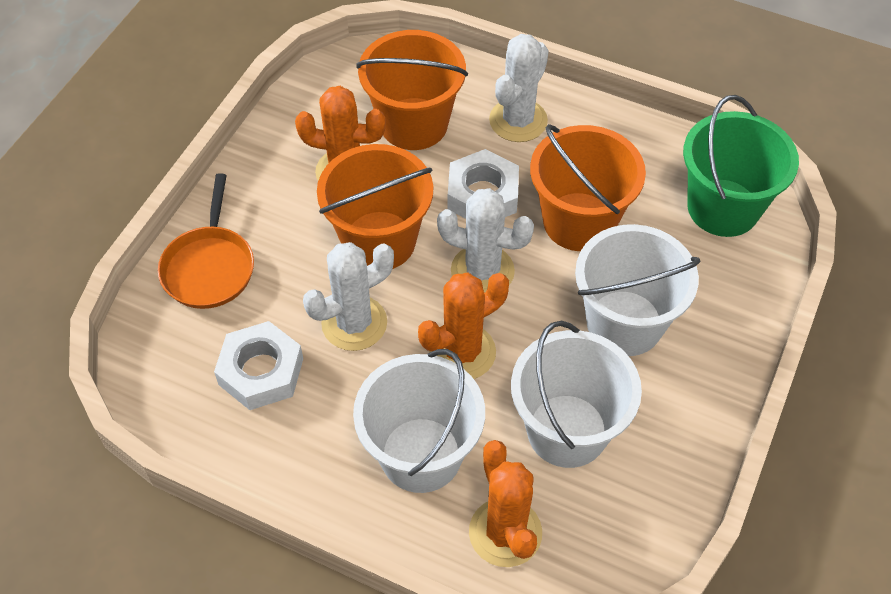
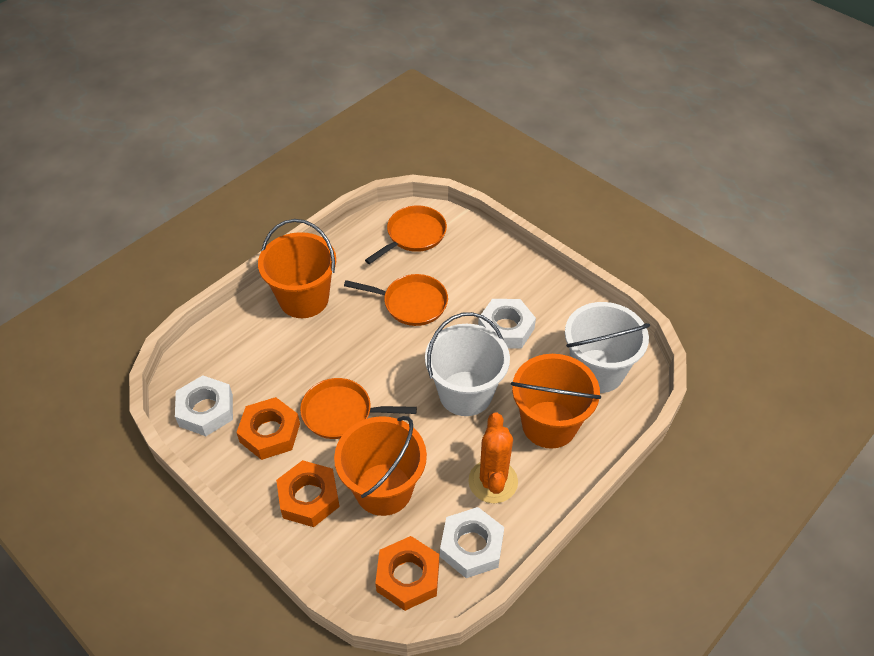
green bucket: [683,95,799,237] = 1 -> none = 0
orange cactus: [295,86,386,181] [418,273,509,379] [469,440,542,567] = 3 -> [468,412,518,503] = 1
orange nut: none = 0 -> [236,397,300,460] [276,460,340,527] [375,536,439,611] = 3
orange pan: [158,173,254,309] = 1 -> [300,378,417,439] [344,274,448,326] [365,205,447,264] = 3
white bucket: [353,349,485,493] [511,321,642,468] [575,224,701,356] = 3 -> [425,312,510,416] [565,302,650,393] = 2
white cactus: [303,242,394,351] [437,188,534,293] [489,34,549,142] = 3 -> none = 0
white nut: [214,321,303,410] [448,149,519,219] = 2 -> [175,375,233,436] [440,507,504,578] [478,299,536,349] = 3

